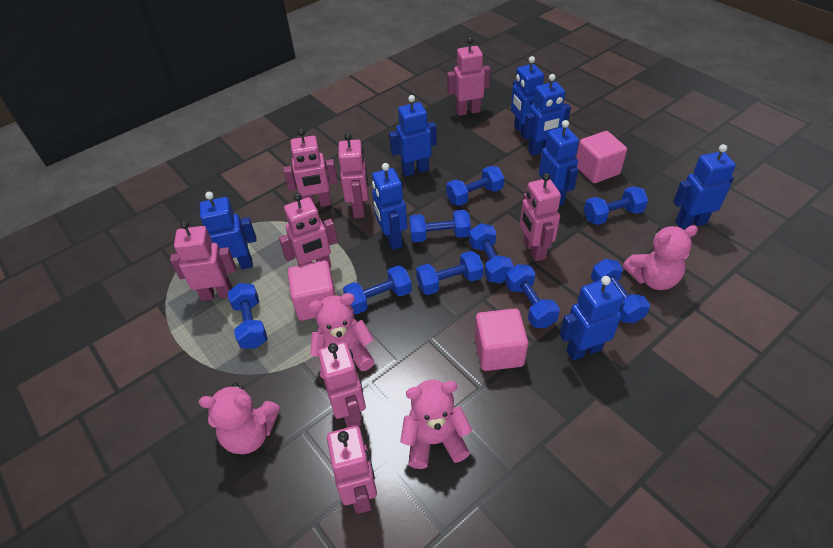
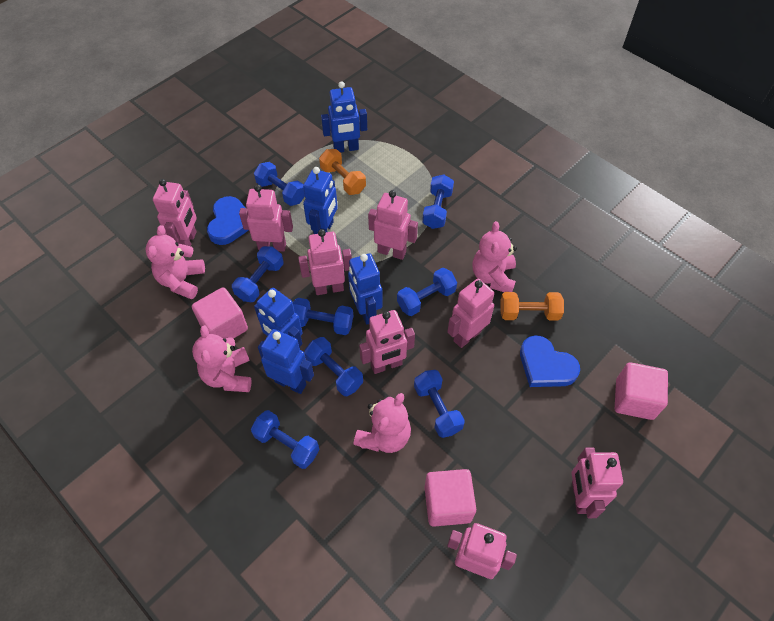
blue dumbbell: [227,283,267,349] [343,265,412,314] [409,210,471,242] [416,251,484,295] [446,166,504,206] [469,223,514,283] [506,264,560,328] [584,186,648,225] [591,259,650,323] = 9 -> [232,246,283,302] [251,410,319,469] [254,162,305,206] [293,298,353,335] [304,337,363,396] [397,268,457,316] [414,370,465,438] [422,174,454,229] = 8
blue heart: none = 0 -> [207,196,249,245] [520,335,580,387] = 2
blue robot: [200,192,257,269] [372,163,407,250] [389,95,437,177] [511,56,544,140] [524,74,571,156] [539,120,579,206] [560,276,625,361] [673,144,736,229] = 8 -> [254,288,303,348] [258,329,314,394] [303,167,338,234] [321,81,367,153] [348,253,383,325] = 5
orange dumbbell: none = 0 -> [319,149,366,195] [500,292,564,321] = 2

